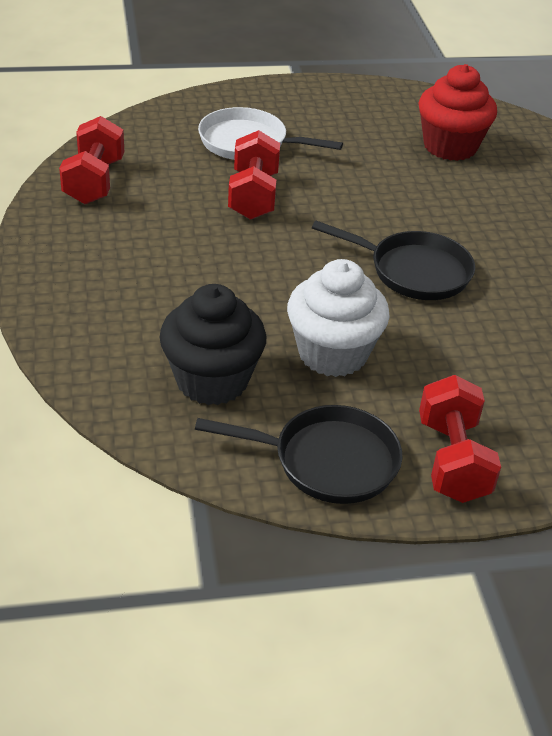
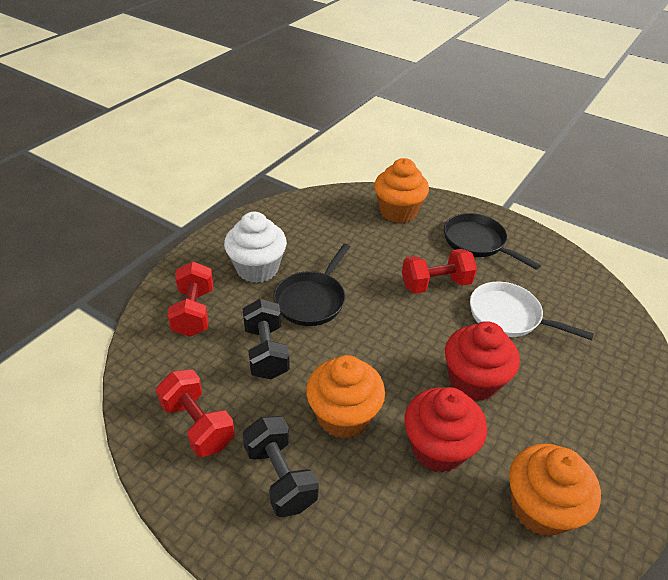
black cupcake: [160,284,267,405] = 1 -> none = 0
black dumbbell: none = 0 -> [243,299,290,379] [243,416,319,517] = 2
orange cupcake: none = 0 -> [306,355,385,439] [374,158,429,223] [509,444,601,537] = 3
red cupcake: [419,64,497,161] = 1 -> [405,387,487,473] [445,321,520,401] = 2

